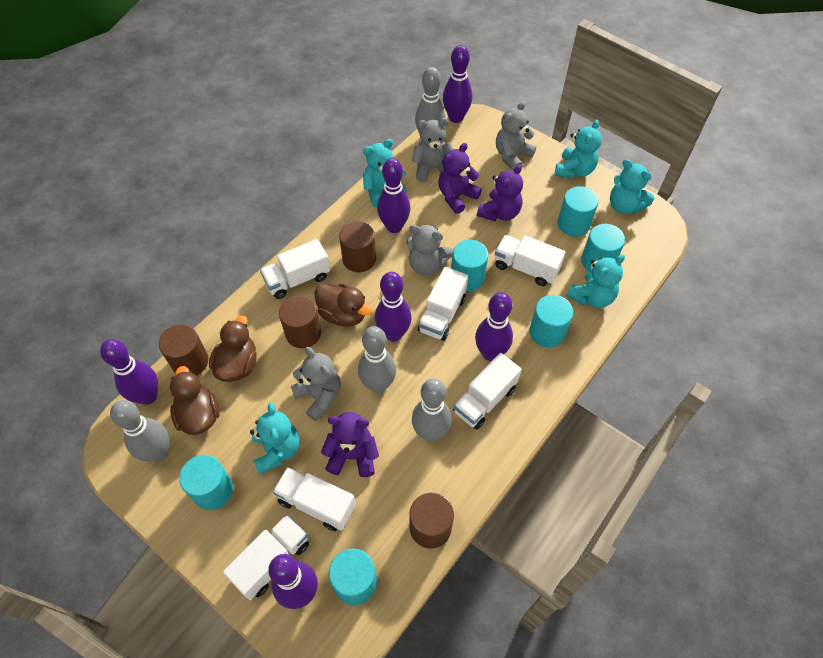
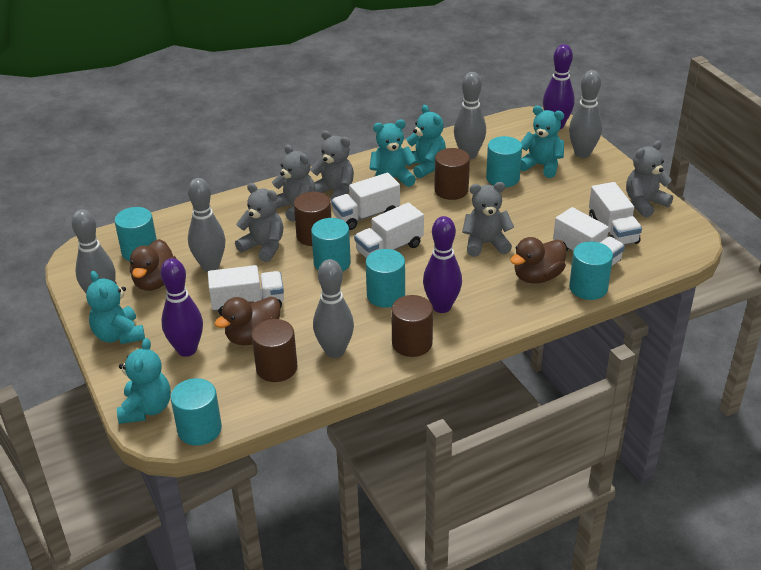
grey bowling pin: [110,400,170,462] [358,326,396,393] [412,378,452,442] [415,67,445,134] = 4 -> [72,210,116,293] [188,178,226,272] [313,259,354,358] [454,72,486,159] [569,70,602,158] = 5
grey teddy bear: [291,347,341,422] [406,224,453,276] [412,118,453,182] [496,102,536,171] = 4 -> [235,183,283,262] [272,144,315,222] [310,130,354,200] [462,182,514,257] [626,141,673,218] = 5
purple bowling pin: [100,339,158,405] [268,554,318,609] [375,272,412,342] [377,158,411,233] [443,45,472,123] [475,292,513,361] = 6 -> [160,258,203,357] [423,216,462,313] [543,44,575,129] = 3
purple teddy bear: [321,412,379,477] [439,143,482,214] [477,164,523,221] = 3 -> none = 0
white truck: [223,515,309,600] [260,239,330,299] [273,467,356,531] [418,267,468,341] [453,353,522,429] [495,235,566,286] = 6 -> [208,265,284,316] [331,173,400,230] [354,202,424,258] [553,207,625,266] [589,182,642,245] = 5

